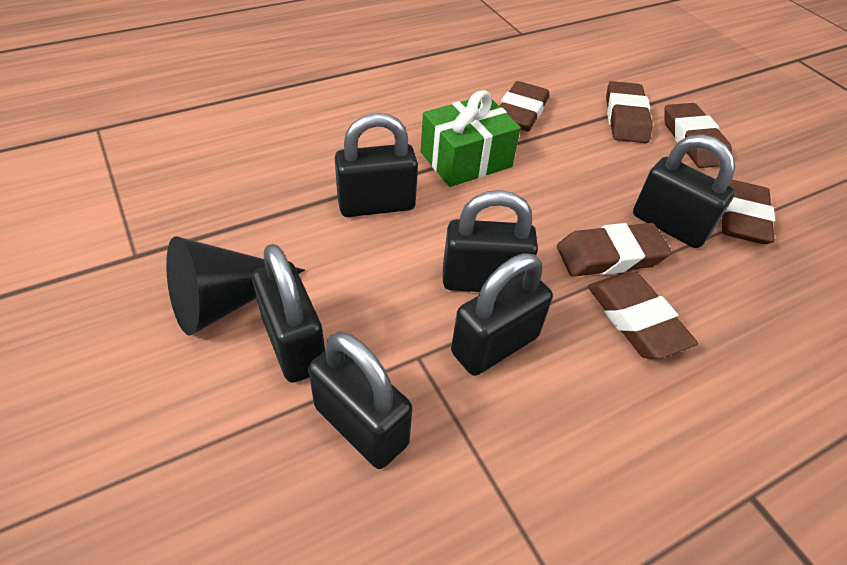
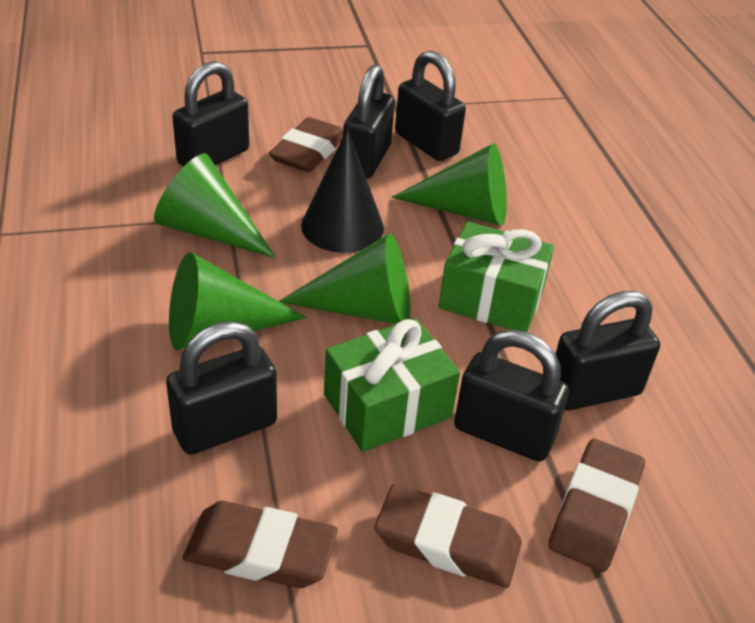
brown eraser: [499,81,549,131] [557,223,672,277] [588,272,698,359] [606,81,653,143] [665,103,732,168] [722,180,775,244] = 6 -> [183,501,338,588] [269,117,343,172] [375,484,522,588] [549,439,645,572] = 4
green cone: none = 0 -> [154,153,276,258] [169,252,307,350] [279,233,410,324] [392,143,507,226] = 4
green gift: [420,90,521,187] = 1 -> [324,318,460,452] [439,221,554,332] = 2

